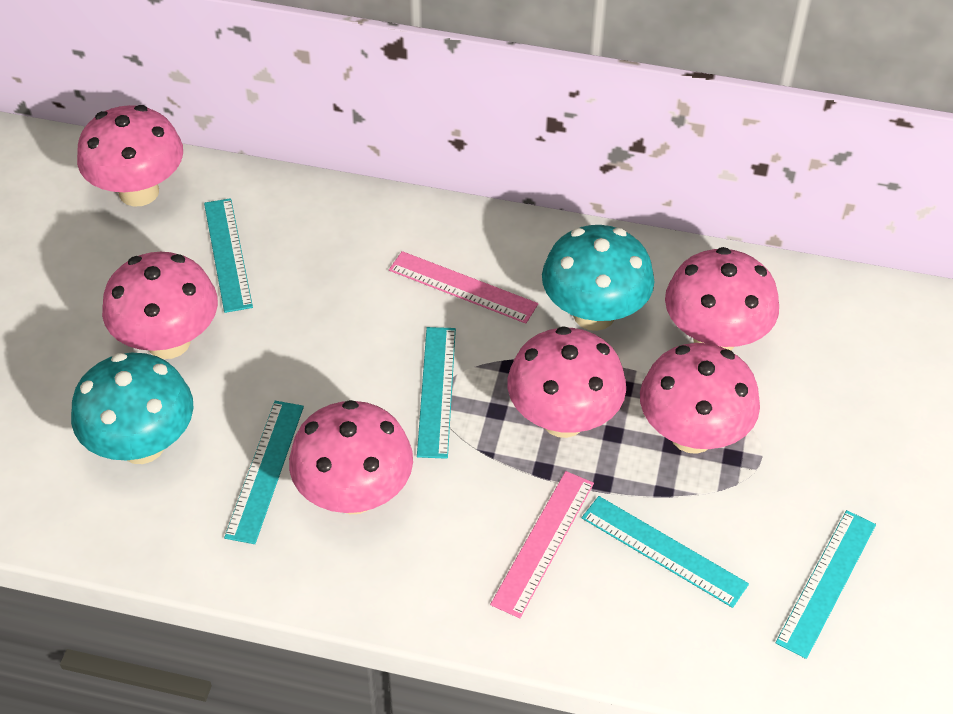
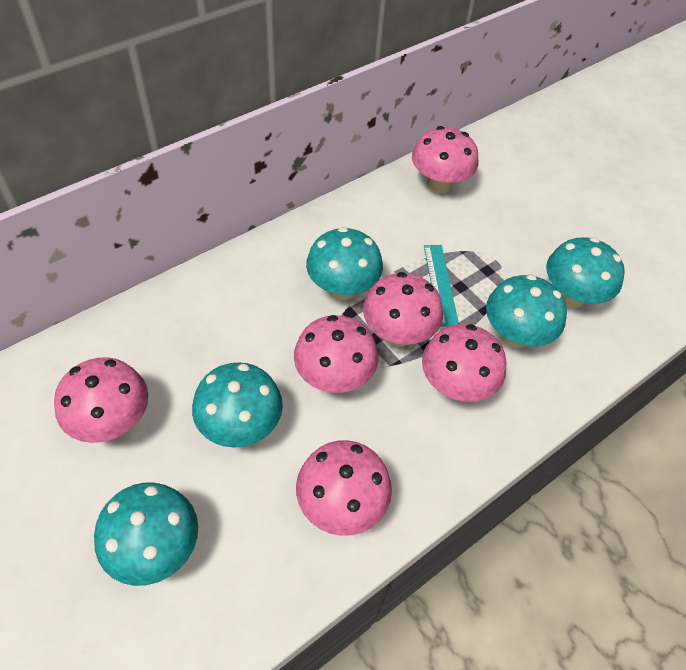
pink ruler: [389,251,538,324] [490,471,594,618] = 2 -> none = 0
turquoise mushroom: [71,353,194,464] [542,225,655,331] = 2 -> [94,483,198,586] [192,362,283,448] [306,227,383,300] [486,275,567,348] [546,237,625,308] = 5
turquoise ruler: [204,198,253,313] [224,401,304,544] [417,327,456,459] [582,496,749,608] [775,510,876,659] = 5 -> [424,245,459,327] = 1

